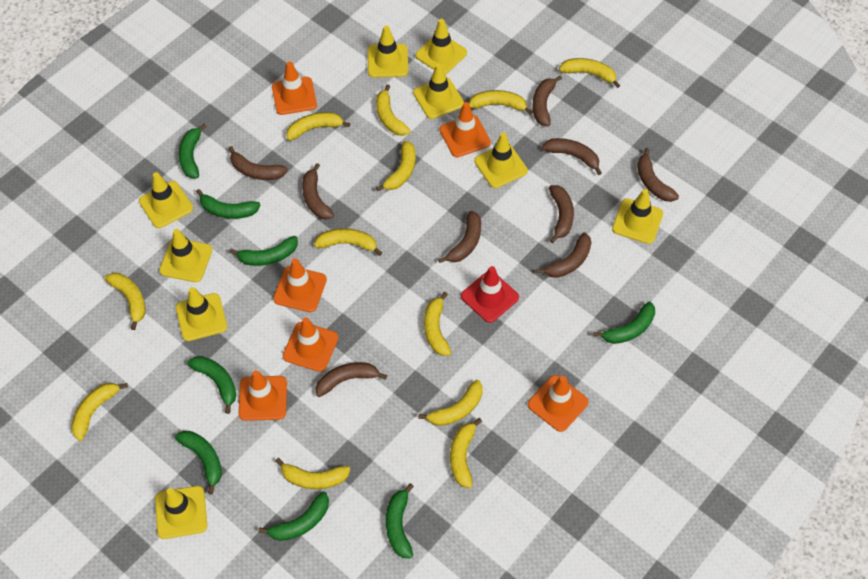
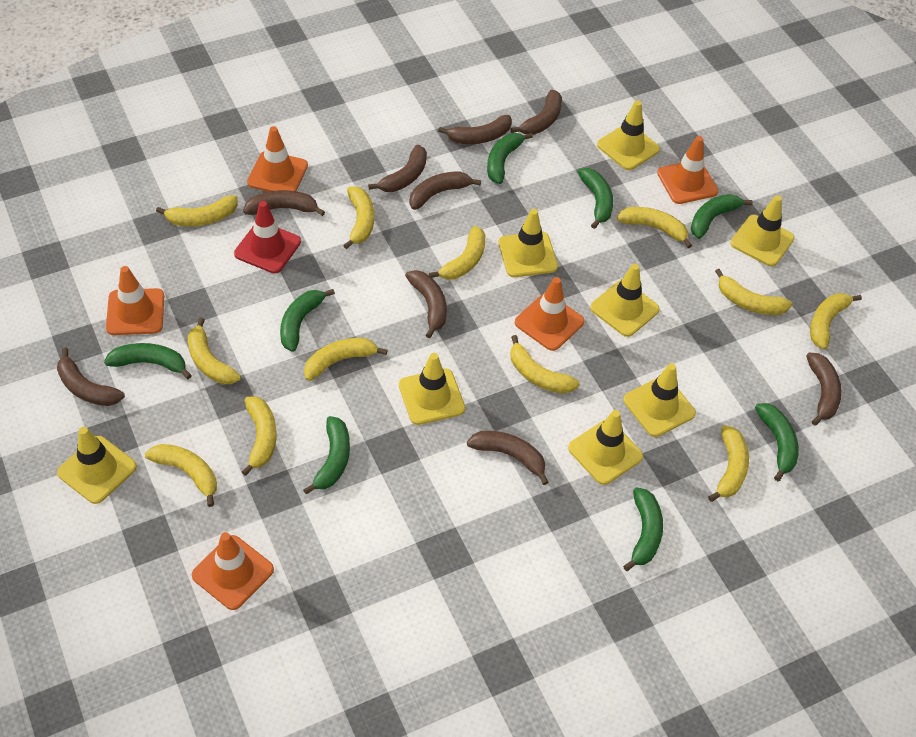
orange traffic cone: [239,370,287,421] [272,61,317,115] [273,258,327,312] [283,318,338,372] [440,102,491,157] [528,375,589,432] = 6 -> [106,266,164,335] [192,532,274,610] [247,126,308,192] [515,277,584,351] [657,136,718,204] = 5
yellow traffic cone: [139,172,193,228] [155,486,207,539] [159,229,212,282] [176,287,227,341] [368,26,408,77] [413,64,464,119] [416,19,467,74] [474,133,528,188] [612,189,663,244] = 9 -> [57,427,137,504] [399,353,465,425] [498,209,558,277] [568,410,643,485] [590,264,659,337] [597,100,660,170] [623,363,696,437] [730,195,795,266] = 8

